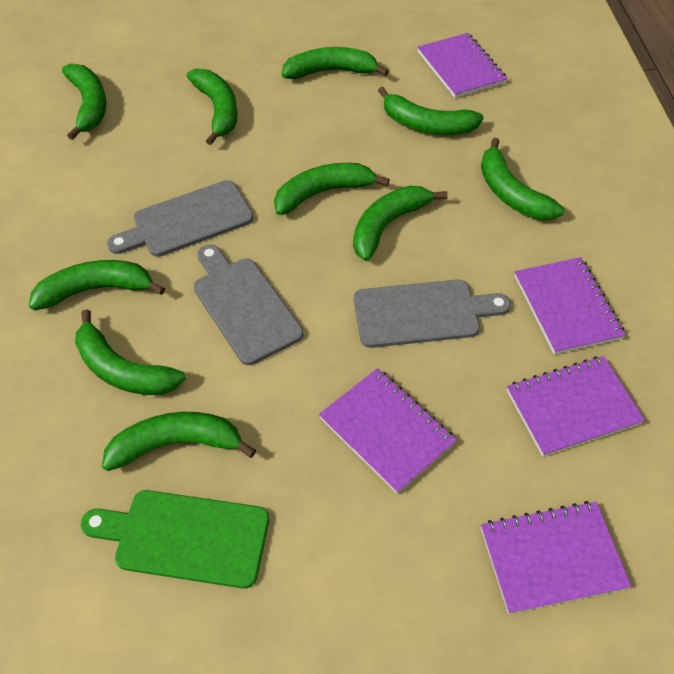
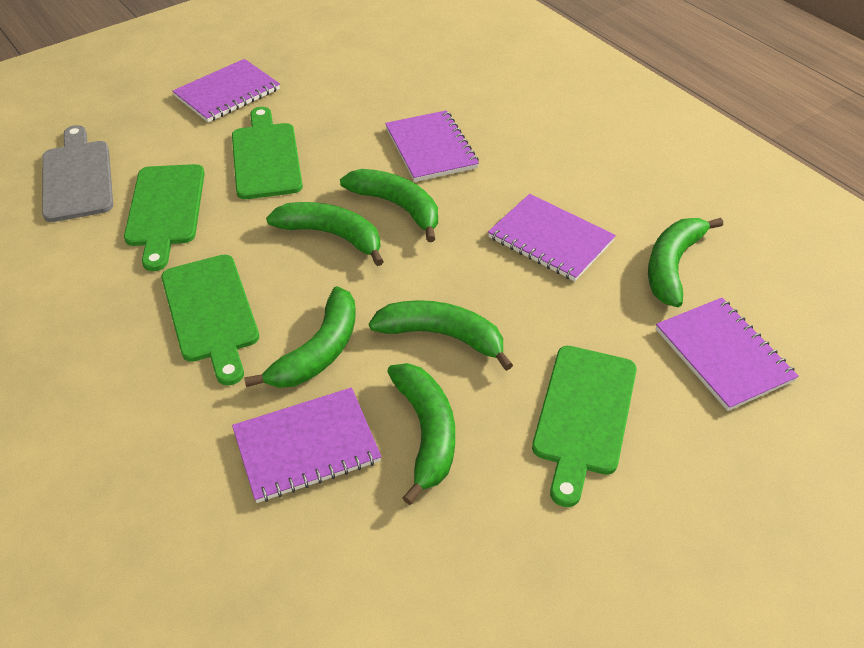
green banana: [29,260,165,310] [62,63,106,140] [75,309,185,395] [102,412,256,471] [187,69,238,145] [274,163,390,215] [282,47,389,79] [353,186,448,261] [378,87,484,135] [481,138,564,220] = 10 -> [244,286,356,388] [266,202,384,266] [340,169,438,242] [369,300,513,371] [387,363,455,505] [648,218,723,307] = 6
green cutting board: [80,490,269,589] = 1 -> [124,164,205,271] [161,254,259,386] [232,107,303,199] [532,346,637,507] = 4
grey cutting board: [107,180,253,257] [193,244,303,365] [354,280,511,348] = 3 -> [42,125,113,222] = 1

